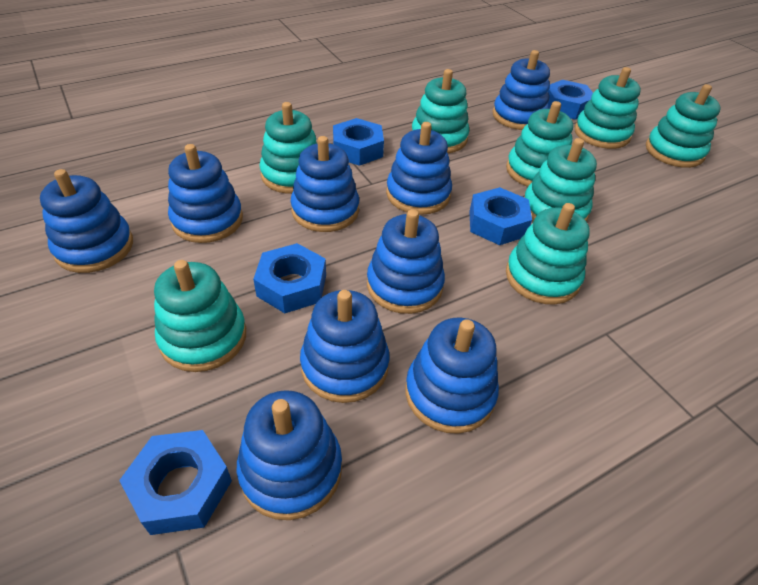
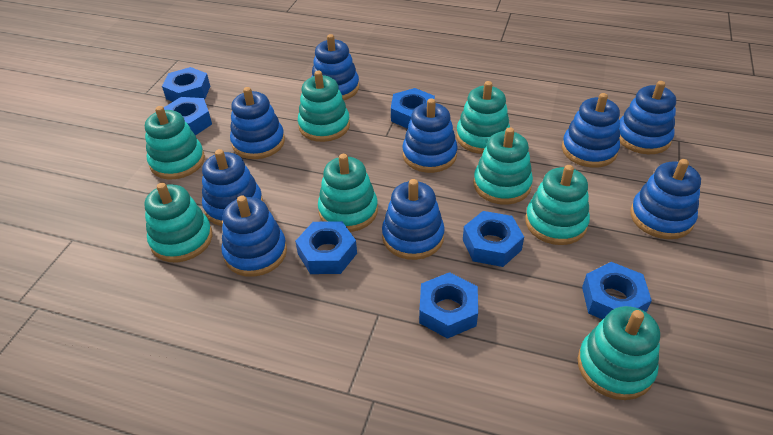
blue nut: [119,430,232,535] [253,243,326,313] [333,118,384,166] [469,187,532,245] [548,80,593,120] = 5 -> [162,67,210,102] [164,97,212,135] [295,221,357,274] [391,88,435,129] [419,272,478,339] [463,211,524,267] [582,262,652,320] = 7

